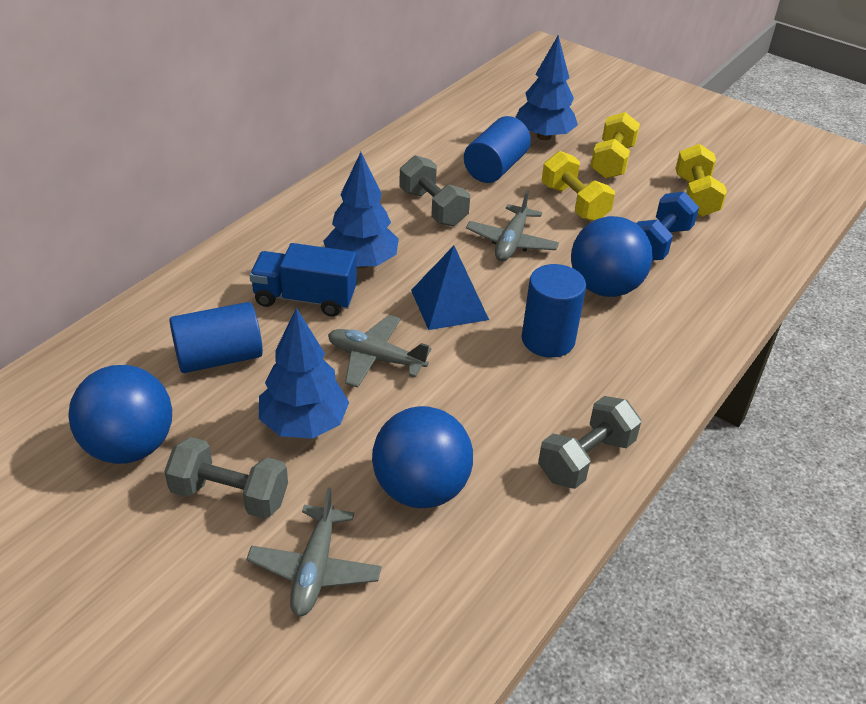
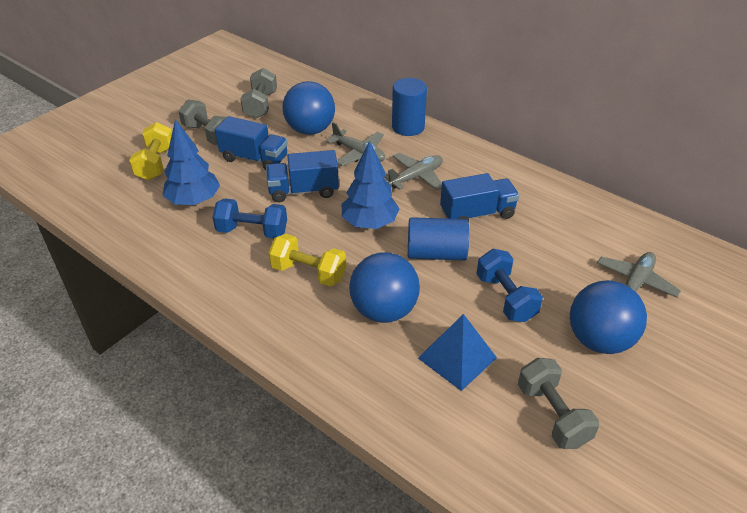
blue cylinder: [169,302,263,373] [464,116,531,183] [522,264,586,358] = 3 -> [392,78,427,136] [408,217,469,261] = 2
blue dumbbell: [636,191,699,260] = 1 -> [213,198,287,238] [476,249,543,322] = 2
blue tree: [259,307,349,439] [323,152,399,268] [515,36,578,140] = 3 -> [163,119,220,205] [342,140,400,229] = 2
blue truck: [250,243,357,316] = 1 -> [215,116,288,170] [266,150,339,202] [440,173,519,222] = 3
yellow dumbbell: [542,151,615,221] [591,112,640,179] [675,144,727,217] = 3 -> [129,122,172,180] [268,234,346,286] = 2

